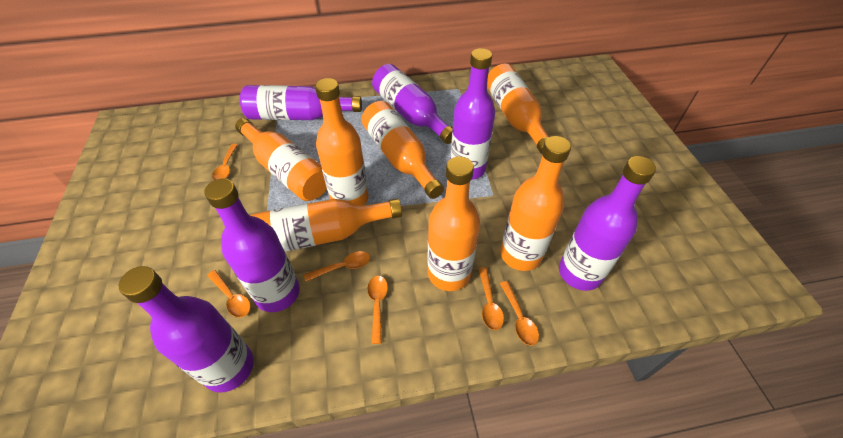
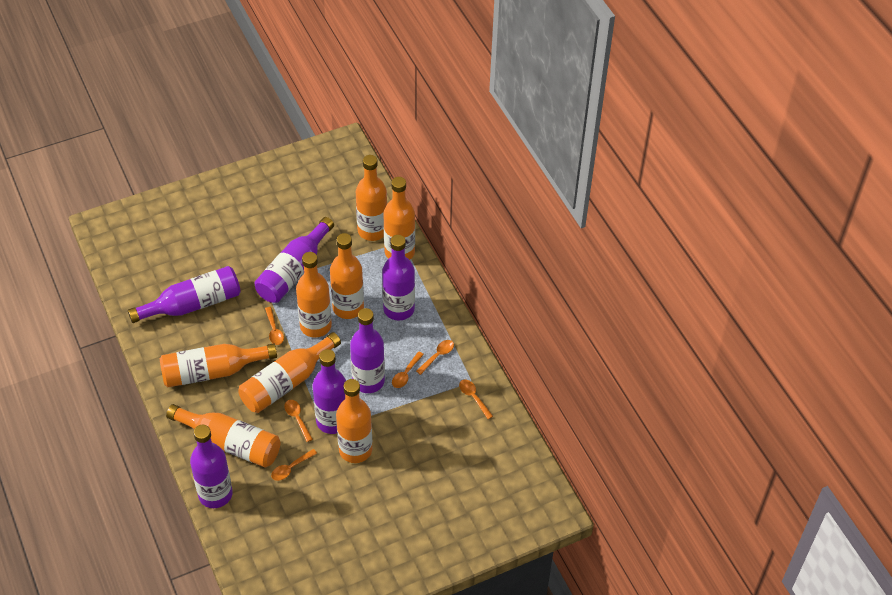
orange bottle: [235,118,327,201] [250,199,402,252] [315,78,369,205] [361,101,444,199] [427,157,480,291] [487,64,549,154] [500,136,571,271] = 7 -> [160,343,277,387] [166,404,280,467] [238,332,341,413] [296,252,332,338] [330,233,364,319] [336,379,372,463] [356,155,387,241] [383,177,415,260] = 8

